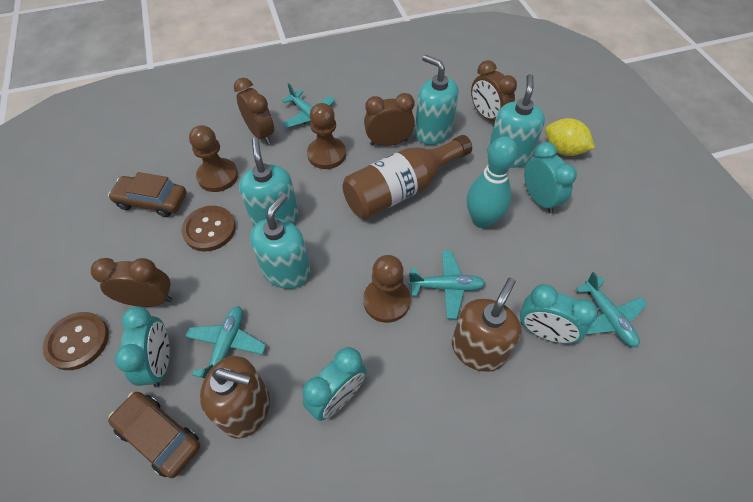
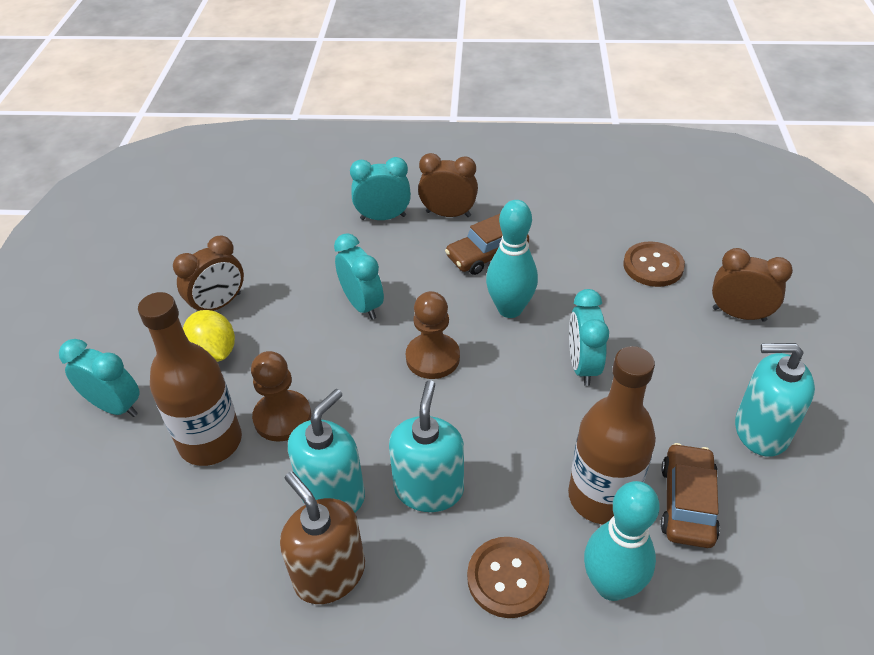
brown bottle: [343,135,472,219] = 1 -> [138,292,242,466] [568,346,656,524] = 2
brown clock: [91,258,172,307] [234,78,274,144] [364,93,415,146] [471,60,517,121] = 4 -> [173,236,244,312] [418,153,478,217] [712,248,793,322] = 3
brown pawn: [189,125,238,192] [307,103,346,169] [363,255,411,323] = 3 -> [251,351,311,442] [406,291,460,379] = 2
brown soap dispenser: [200,356,270,439] [452,278,521,372] = 2 -> [280,471,365,604] = 1
turquoise bowling pin: [467,137,518,228] = 1 -> [486,200,538,318] [584,481,660,601] = 2
turquoise plane: [185,306,266,379] [282,83,335,128] [408,251,485,319] [576,272,648,347] = 4 -> none = 0
turquoise soap dispenser: [239,137,299,226] [250,193,311,289] [415,55,459,145] [487,74,545,168] = 4 -> [288,389,365,512] [389,380,464,512] [735,343,815,457] = 3

